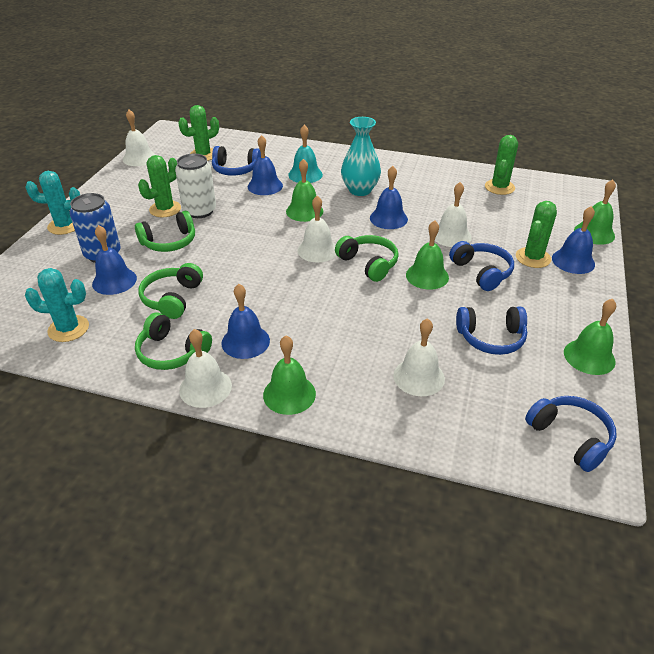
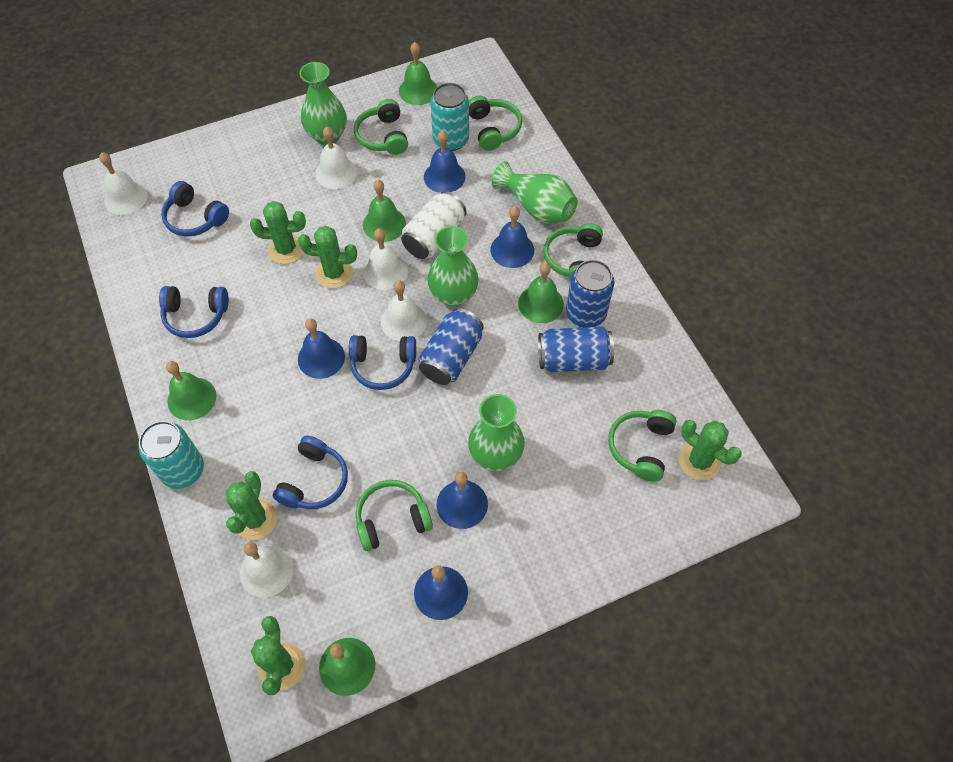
blue can: [70,193,121,263] = 1 -> [418,308,484,385] [538,327,614,372] [566,260,614,327] = 3
green cactus: [138,155,181,217] [178,105,219,161] [485,135,518,195] [516,201,557,268] = 4 -> [226,471,277,540] [250,201,306,264] [251,616,305,695] [298,226,357,289] [679,420,742,481] = 5
green headphones: [135,211,195,252] [135,312,212,370] [138,263,203,319] [335,235,399,282] = 4 -> [354,99,408,155] [356,480,433,551] [469,96,522,151] [544,223,603,281] [608,410,676,482] = 5
green vase: none = 0 -> [299,62,347,145] [428,226,479,307] [468,394,525,471] [492,161,578,223] = 4
turquoise bell: [288,125,323,183] = 1 -> none = 0
turquoise cactus: [25,171,80,235] [25,268,89,342] = 2 -> none = 0
turquoise can: none = 0 -> [139,421,204,489] [431,83,469,151] = 2
turquoise vase: [341,117,381,196] = 1 -> none = 0

